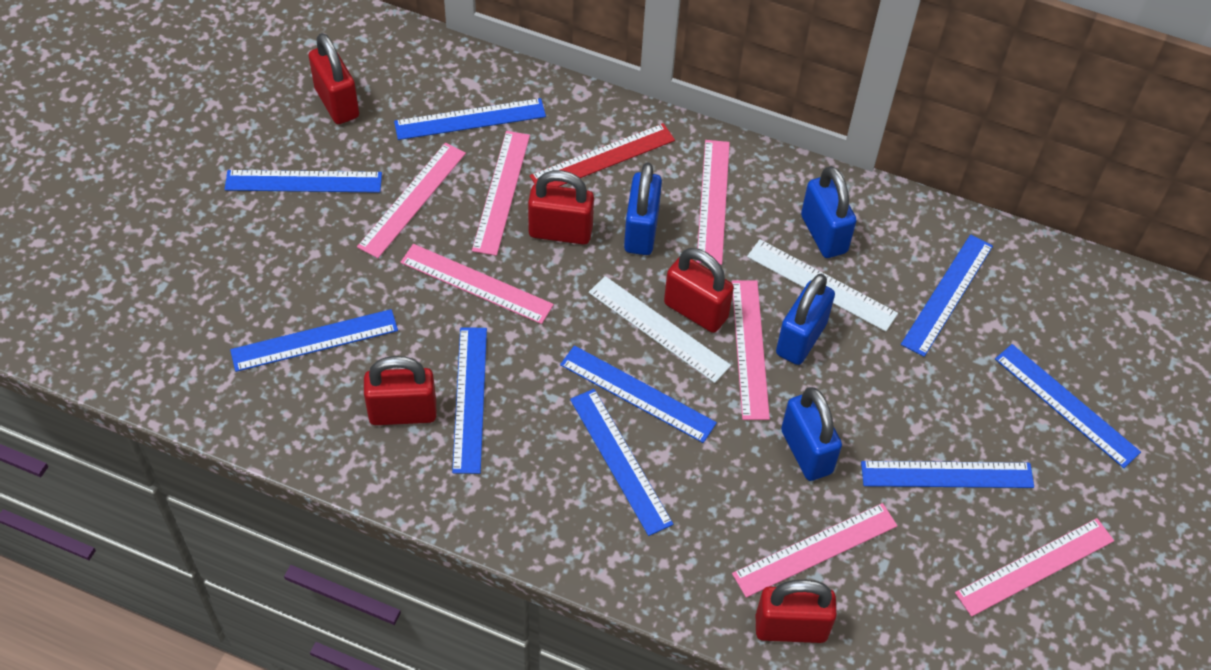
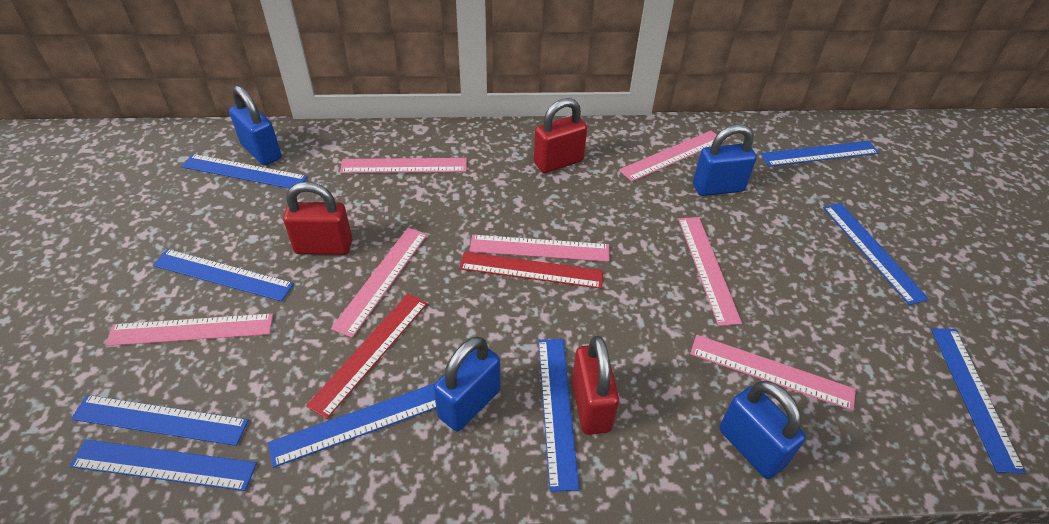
red padlock: [309,33,359,124] [364,356,437,425] [528,170,594,245] [664,248,734,333] [756,580,837,643] = 5 -> [283,182,352,255] [534,98,587,173] [572,336,619,435] = 3
red ruler: [530,123,675,187] = 1 -> [306,293,428,419] [459,252,604,289] = 2
white ruler: [589,276,731,383] [747,239,898,332] = 2 -> none = 0

